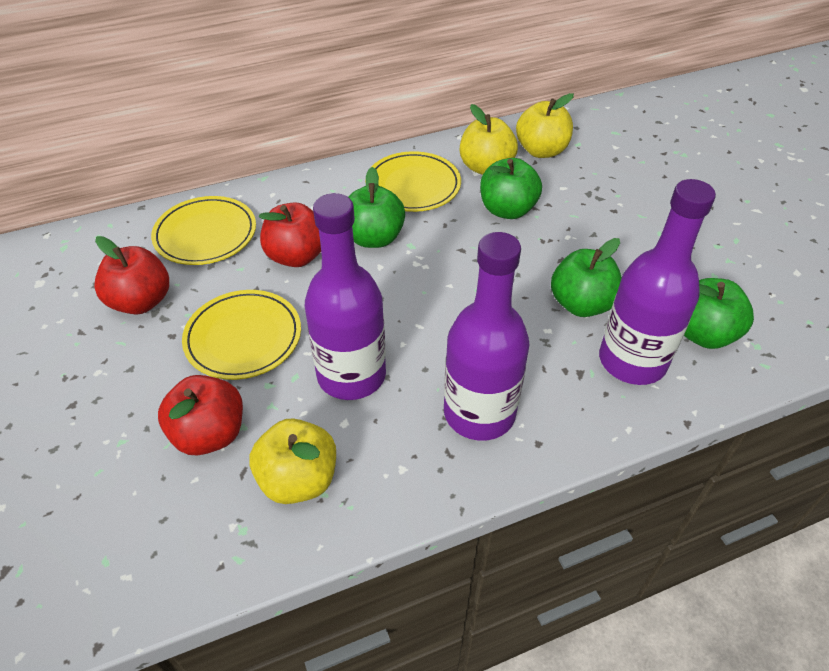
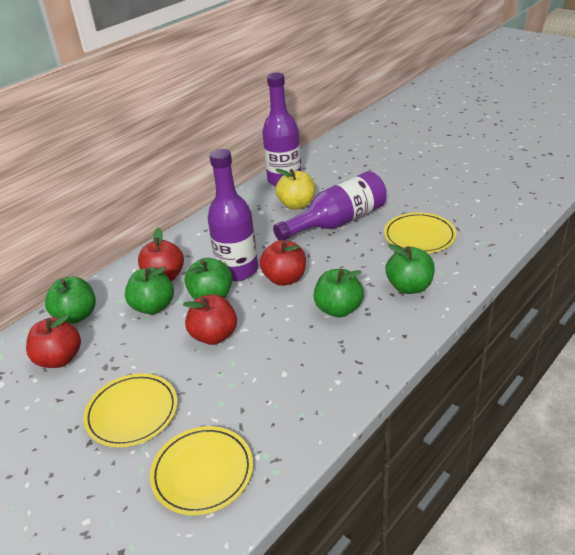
green apple: [348,167,405,248] [480,158,542,219] [551,238,622,317] [684,278,754,349] = 4 -> [45,277,96,324] [125,267,174,314] [185,258,233,300] [314,269,364,317] [386,244,435,294] = 5
red apple: [94,236,169,315] [158,375,243,455] [259,202,321,267] = 3 -> [26,314,81,368] [138,227,184,281] [183,295,237,345] [260,240,306,286] = 4
yellow apple: [249,418,336,504] [460,104,518,175] [516,93,574,158] = 3 -> [275,168,315,210] = 1

